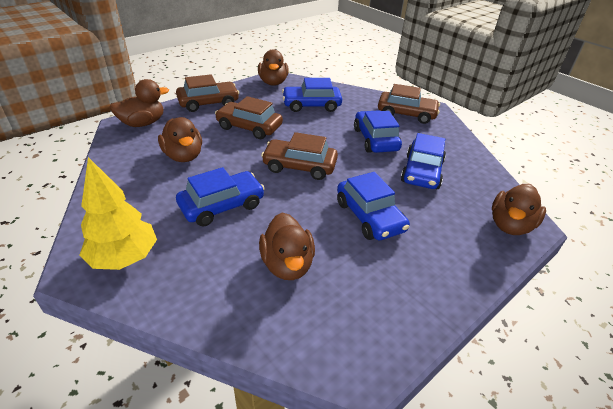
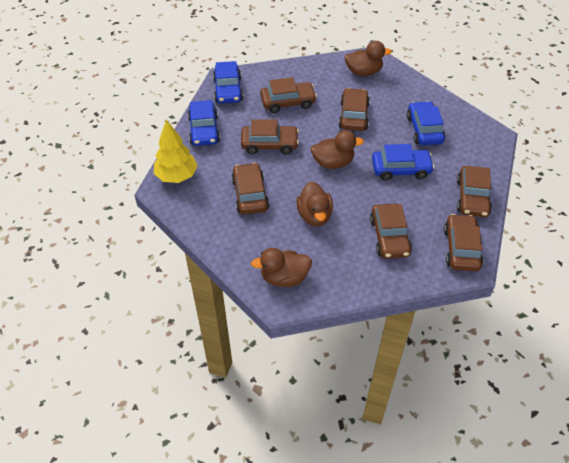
blue car: [176,167,265,226] [282,78,342,112] [337,172,410,240] [354,110,402,153] [401,133,446,189] = 5 -> [188,100,220,146] [213,61,243,103] [372,144,434,181] [407,101,445,145] = 4
brown car: [176,74,239,112] [215,96,283,139] [261,132,338,180] [378,84,440,124] = 4 -> [231,163,269,215] [241,119,299,154] [260,77,317,113] [338,88,370,131] [370,203,412,259] [444,214,483,271] [457,166,492,217] = 7
brown duck: [109,79,169,127] [158,117,202,162] [258,49,289,86] [259,213,315,280] [492,184,546,235] = 5 -> [251,248,312,287] [296,182,333,226] [310,130,364,169] [344,41,392,76] = 4

